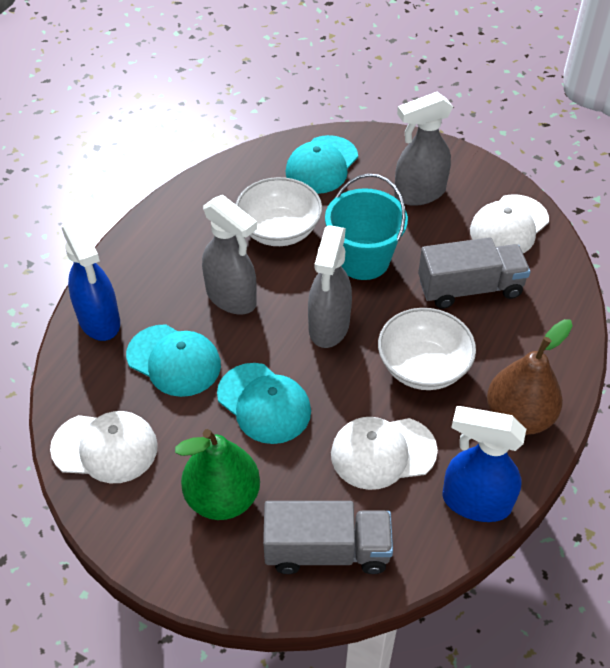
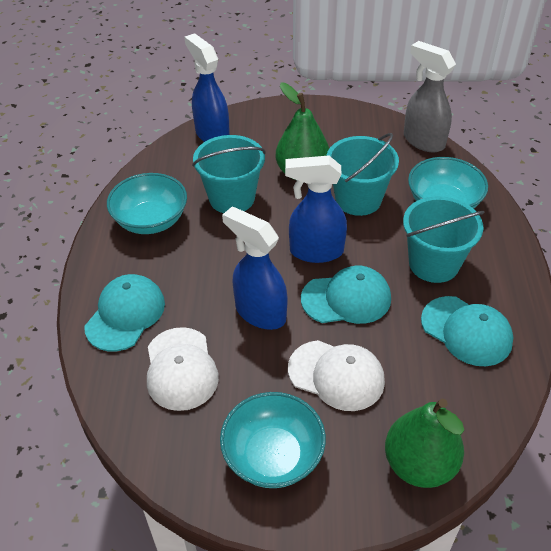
blue spray bottle: [62,218,120,341] [443,406,526,522] = 2 -> [184,33,230,142] [222,206,288,330] [285,156,347,263] = 3
brown pear: [487,319,573,435] = 1 -> none = 0
green pear: [175,429,260,520] = 1 -> [276,82,329,180] [385,399,464,488] = 2
grey spray bottle: [202,195,257,315] [308,225,352,348] [394,92,453,206] = 3 -> [404,41,456,152] = 1
grey truck: [263,501,393,574] [418,237,530,309] = 2 -> none = 0
turquoise bowl: none = 0 -> [107,173,187,234] [220,392,326,488] [408,157,488,209] = 3
turquoise bucket: [325,174,408,280] = 1 -> [192,135,266,213] [326,133,399,216] [403,196,485,283] = 3
white bowl: [235,177,322,246] [378,308,476,390] = 2 -> none = 0
white cap: [50,411,158,483] [331,417,438,490] [470,194,549,253] = 3 -> [147,327,219,411] [288,340,385,411] = 2

